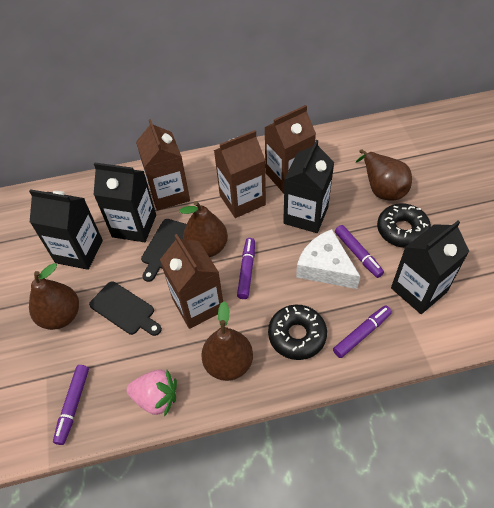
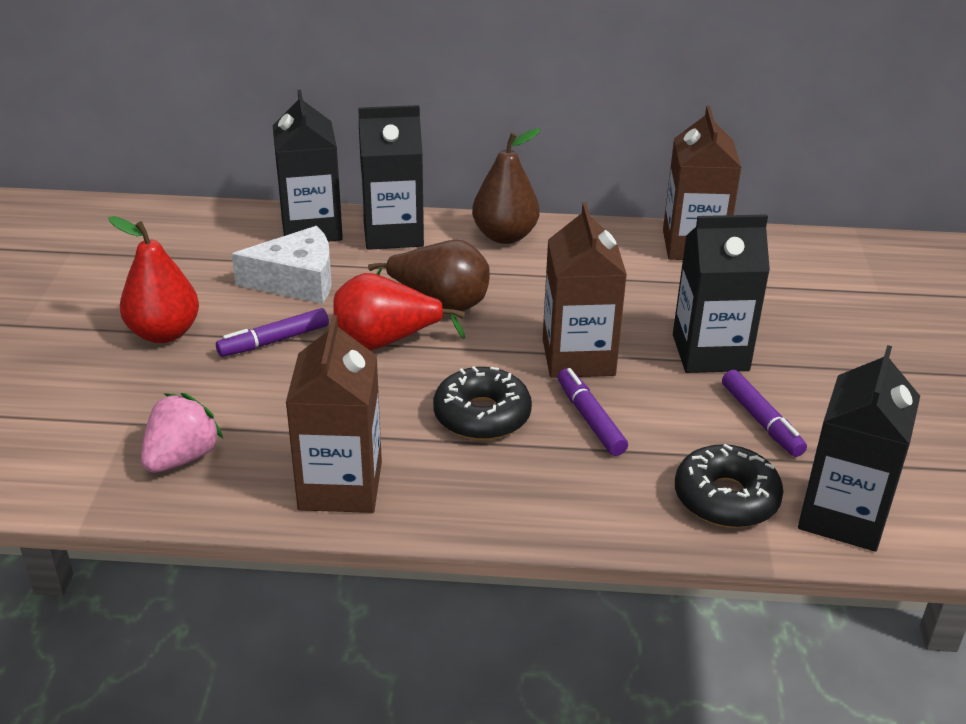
black cutting board: [89,281,162,336] [141,219,187,282] = 2 -> none = 0
brown carton: [136,119,190,211] [160,234,223,329] [214,130,266,218] [264,105,316,193] = 4 -> [286,315,382,513] [543,202,627,378] [663,106,742,260] = 3
brown pear: [29,263,79,330] [180,201,228,257] [201,301,253,381] [356,149,412,201] = 4 -> [368,240,490,311] [472,128,540,244] = 2
purple marker: [53,365,89,445] [237,238,255,299] [333,306,392,358] [335,225,384,278] = 4 -> [216,308,329,357] [558,368,628,456] [722,370,807,457] = 3
red pear: none = 0 -> [108,216,199,343] [334,273,465,350] = 2

